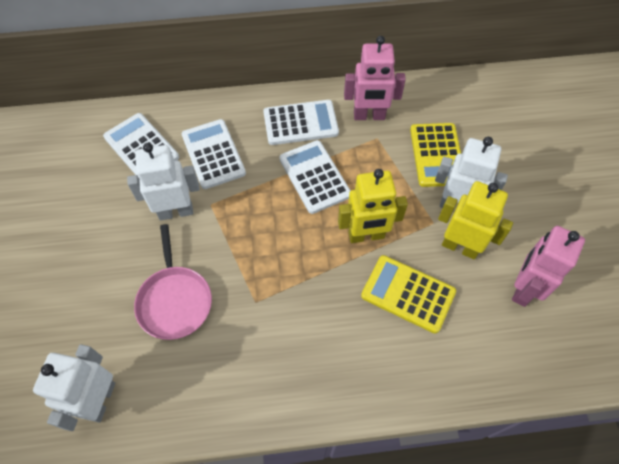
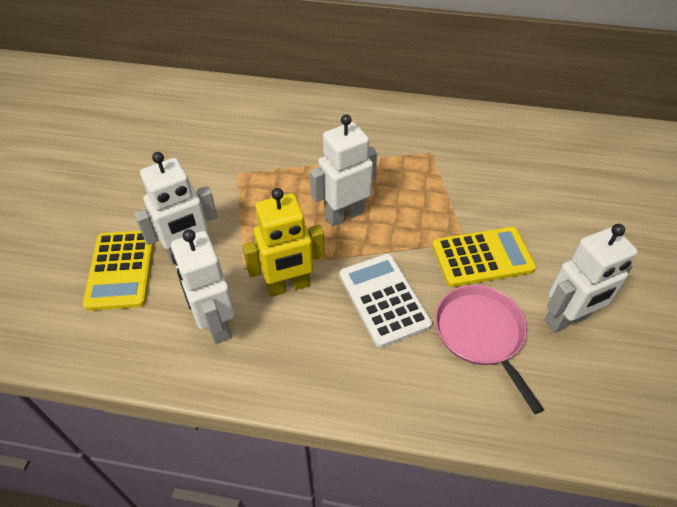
pink robot: [344,36,406,120] [512,226,585,307] = 2 -> none = 0
white calculator: [103,113,179,178] [182,119,246,189] [263,100,339,145] [279,140,351,214] = 4 -> [340,254,432,348] = 1
white robot: [33,344,115,431] [127,143,200,221] [435,137,508,208] = 3 -> [134,152,217,264] [171,229,235,344] [310,114,377,227] [544,224,638,333] = 4
yellow robot: [338,169,408,243] [438,181,513,259] = 2 -> [243,188,325,297] = 1

